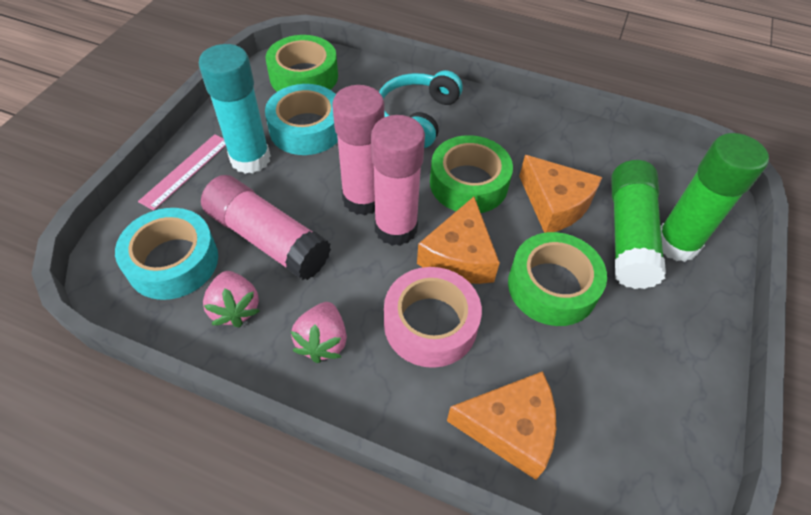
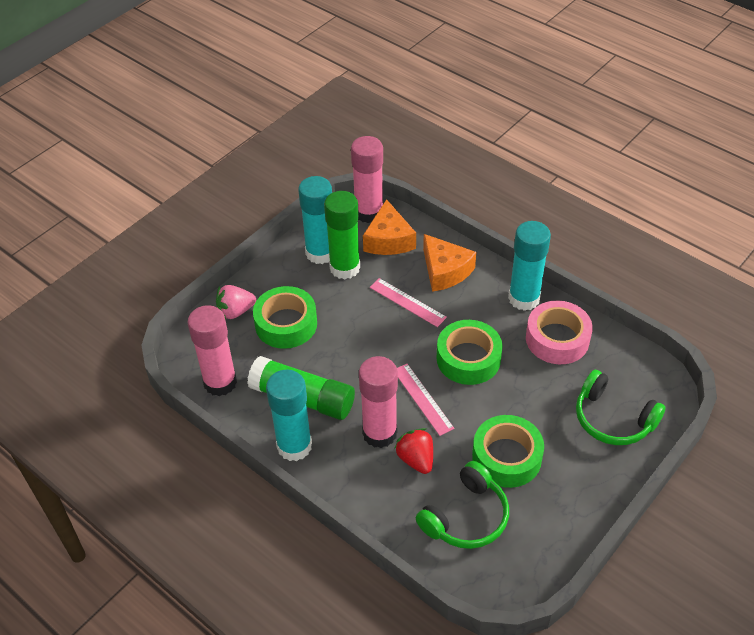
green headphones: none = 0 -> [416,461,509,549] [576,370,665,445] = 2
orange cheese: [417,197,500,284] [447,371,556,480] [519,155,602,233] = 3 -> [363,199,416,255] [423,234,476,292] = 2
pink ruler: [138,134,226,211] = 1 -> [370,278,447,327] [397,364,454,436] = 2
pink strawberry: [203,271,260,328] [291,302,347,363] = 2 -> [216,285,256,320] = 1
red strawberry: none = 0 -> [394,428,433,474] = 1
turquoise glue stick: [199,44,271,174] = 1 -> [266,370,312,461] [298,176,332,264] [508,221,551,311] = 3
turquoise headphones: [379,70,463,148] = 1 -> none = 0
turquoise tape: [115,208,218,300] [265,84,338,155] = 2 -> none = 0

